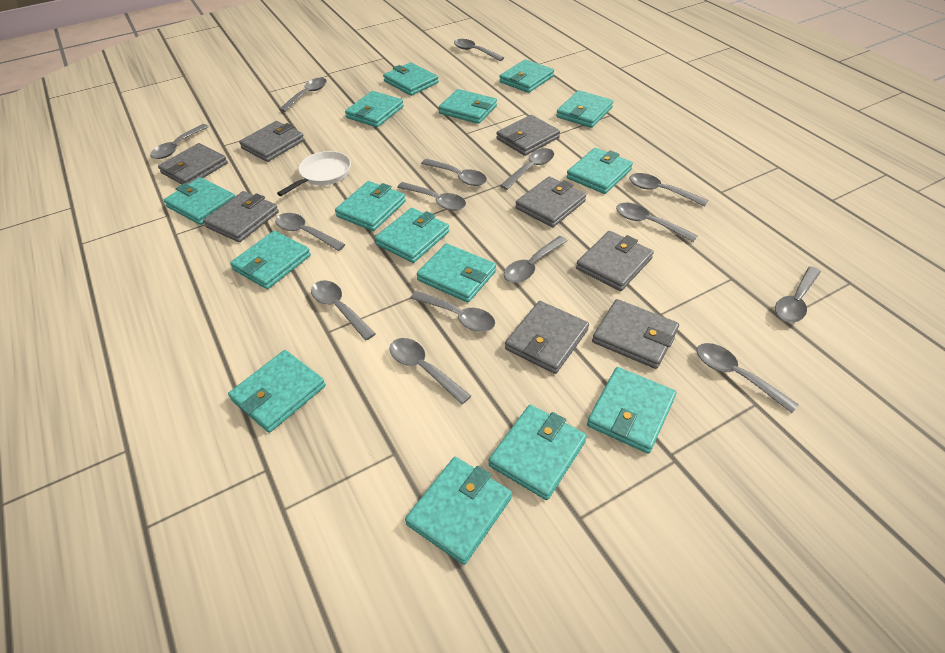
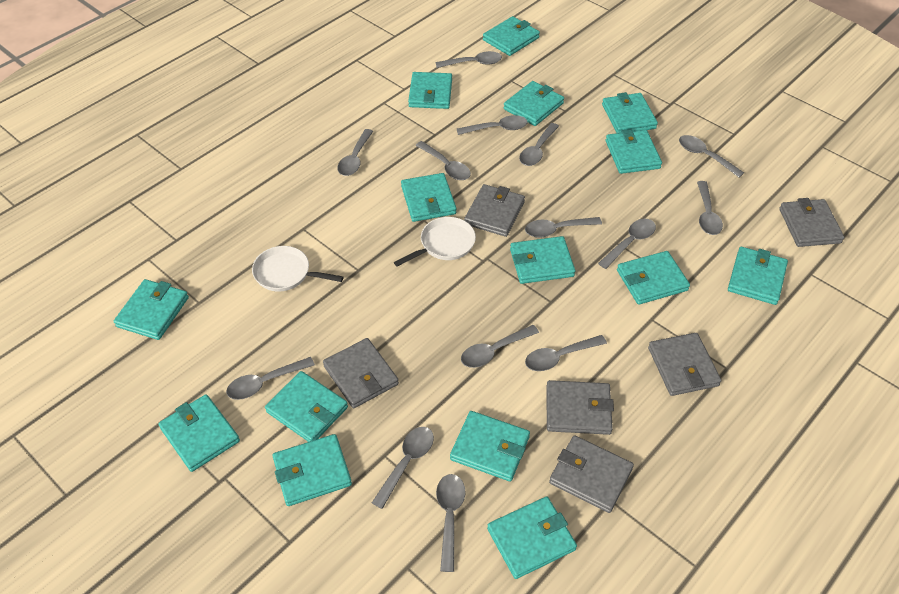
grey spoon: [150,124,209,159] [275,213,345,251] [279,78,327,112] [311,280,376,341] [390,338,471,404] [397,182,466,211] [410,291,495,332] [421,158,487,186] [454,39,504,61] [500,148,554,190] [504,236,568,283] [616,203,698,242] [629,173,708,206] [697,343,799,413] [775,266,821,322] = 15 -> [226,357,315,400] [337,129,373,176] [372,427,434,509] [415,141,471,180] [436,51,502,68] [436,474,466,572] [457,115,528,135] [461,325,539,368] [519,123,559,166] [525,217,602,238] [525,335,607,371] [598,219,656,269] [679,135,744,177] [697,181,723,235] = 14
grey wallet: [158,143,228,184] [203,191,279,242] [239,121,305,162] [496,115,560,156] [505,301,589,374] [515,176,586,227] [576,231,654,291] [592,299,679,369] = 8 -> [323,338,399,408] [464,184,525,237] [546,380,614,435] [549,435,634,513] [648,333,721,396] [779,198,844,247] = 6
white pan: [277,151,351,196] = 1 -> [252,246,344,292] [394,217,476,267] = 2

